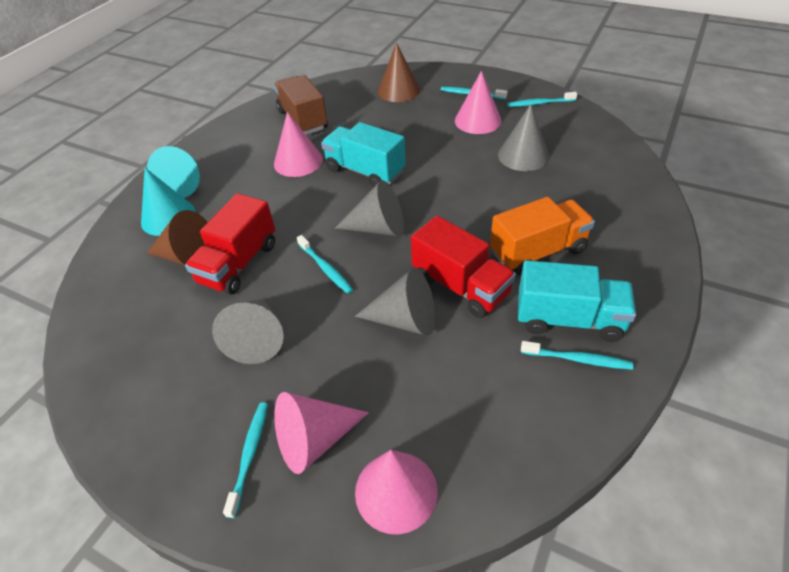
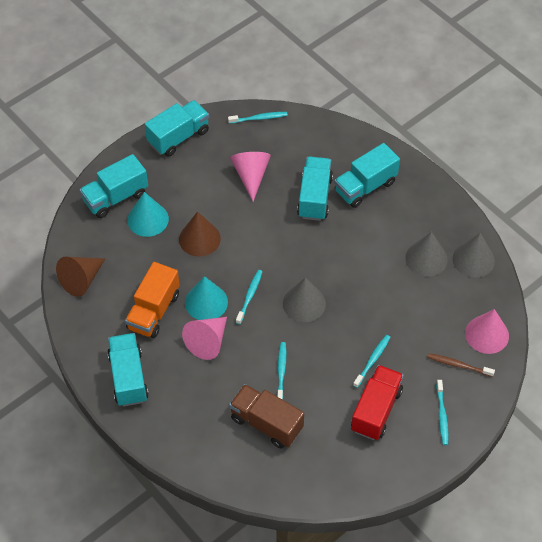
brown toothbrush: none = 0 -> [427,353,495,377] = 1
grey cone: [212,299,284,364] [335,180,404,236] [355,268,435,336] [498,104,549,171] = 4 -> [283,277,326,322] [405,232,448,277] [452,233,495,278] = 3
pink cone: [274,112,323,177] [274,392,369,474] [355,450,438,535] [455,71,502,134] = 4 -> [182,317,227,360] [230,152,271,201] [465,309,509,354] = 3
red truck: [185,193,275,295] [411,216,516,318] = 2 -> [351,365,404,440] = 1
turquoise truck: [321,122,406,187] [518,260,636,342] = 2 -> [80,154,148,218] [107,333,149,407] [145,100,209,157] [297,157,333,221] [334,143,400,208] = 5

